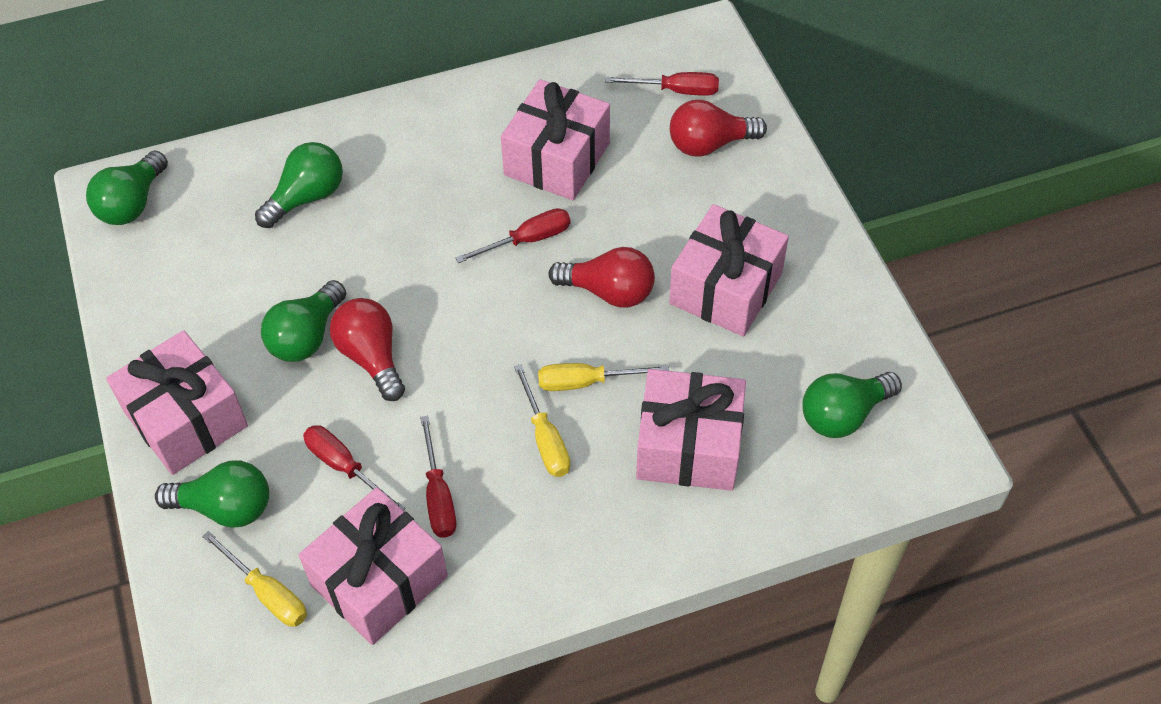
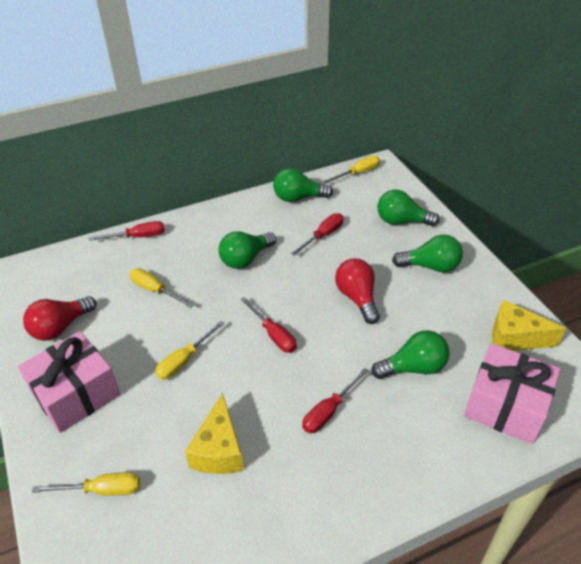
pink gift: [106,330,248,475] [298,487,448,645] [501,79,610,200] [636,369,746,491] [669,204,789,337] = 5 -> [18,331,120,433] [464,343,560,444] = 2
red light bulb: [330,298,405,401] [548,247,655,308] [670,100,767,157] = 3 -> [23,296,96,341] [335,258,380,324] = 2
yellow cheese: none = 0 -> [185,393,244,474] [492,300,566,351] = 2
yellow screwdriver: [202,531,307,626] [514,364,570,477] [538,363,669,391] = 3 -> [32,472,140,496] [129,268,194,308] [155,321,225,380] [324,156,380,183] = 4

